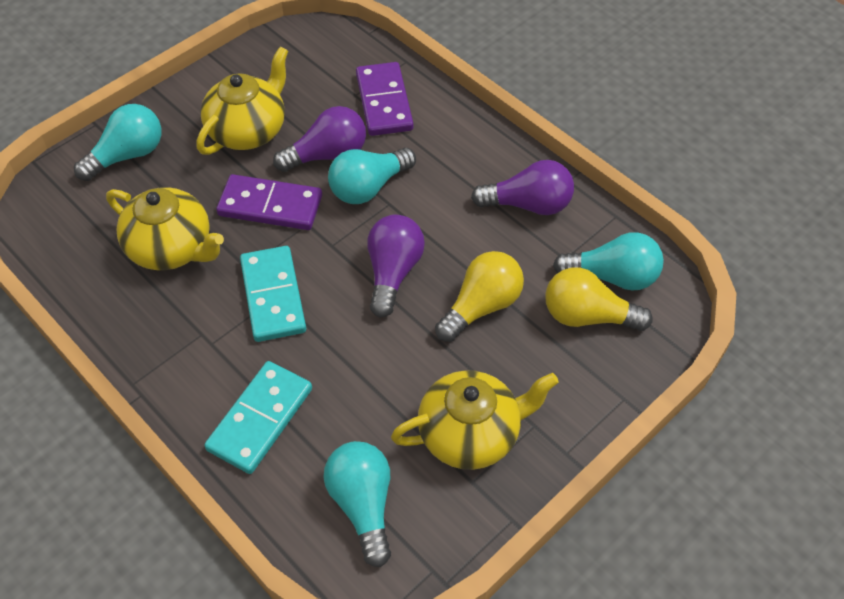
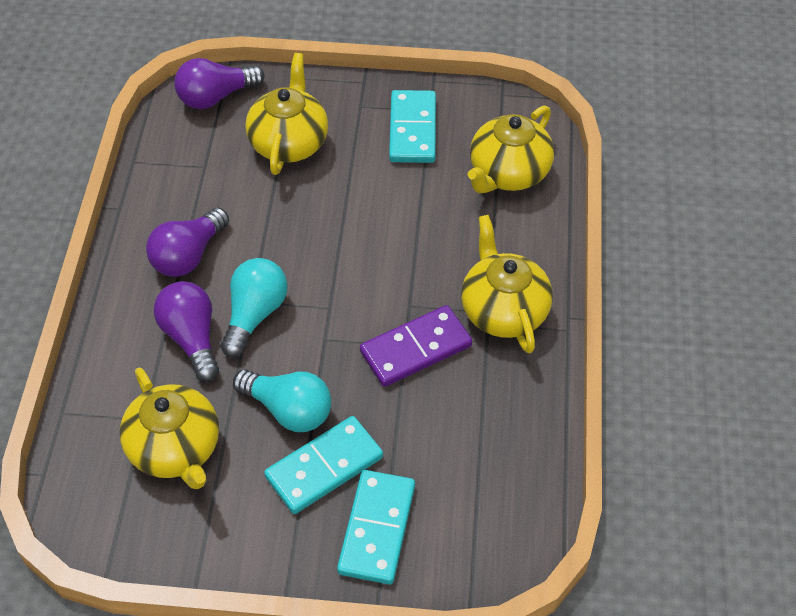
purple domino: [216,174,322,230] [356,62,413,136] = 2 -> [360,305,472,387] = 1
turquoise domino: [204,361,312,474] [240,246,306,342] = 2 -> [264,416,383,514] [337,470,415,584] [389,90,436,163] = 3
turquoise light bulb: [74,104,162,181] [323,441,391,567] [328,148,416,204] [553,232,664,291] = 4 -> [221,258,288,358] [233,370,332,432] = 2
yellow light bulb: [435,251,524,342] [545,268,653,331] = 2 -> none = 0
yellow teapot: [106,187,224,270] [197,47,288,155] [391,370,559,470] = 3 -> [120,368,219,489] [245,53,328,175] [461,215,553,353] [468,106,554,193] = 4

